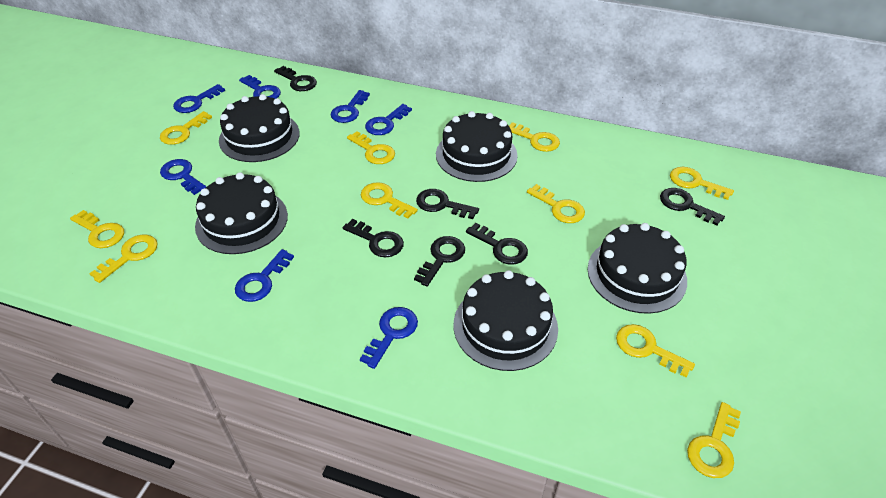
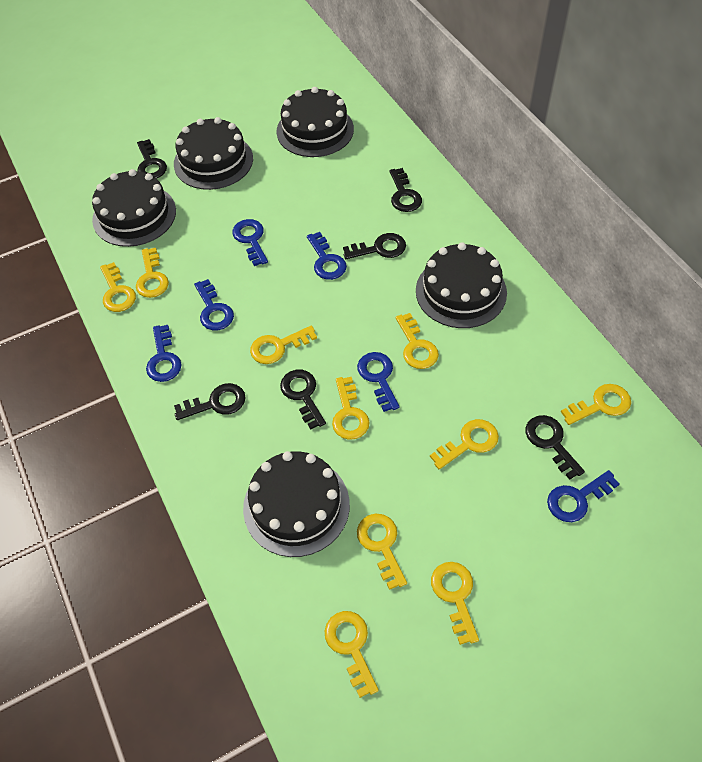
blue key: [160,159,206,195] [173,84,225,113] [235,249,294,302] [239,75,281,99] [331,90,370,123] [360,307,418,369] [365,104,412,135] = 7 -> [146,325,182,382] [194,279,234,330] [232,219,268,266] [307,232,347,280] [357,352,400,412] [547,470,619,522] = 6

